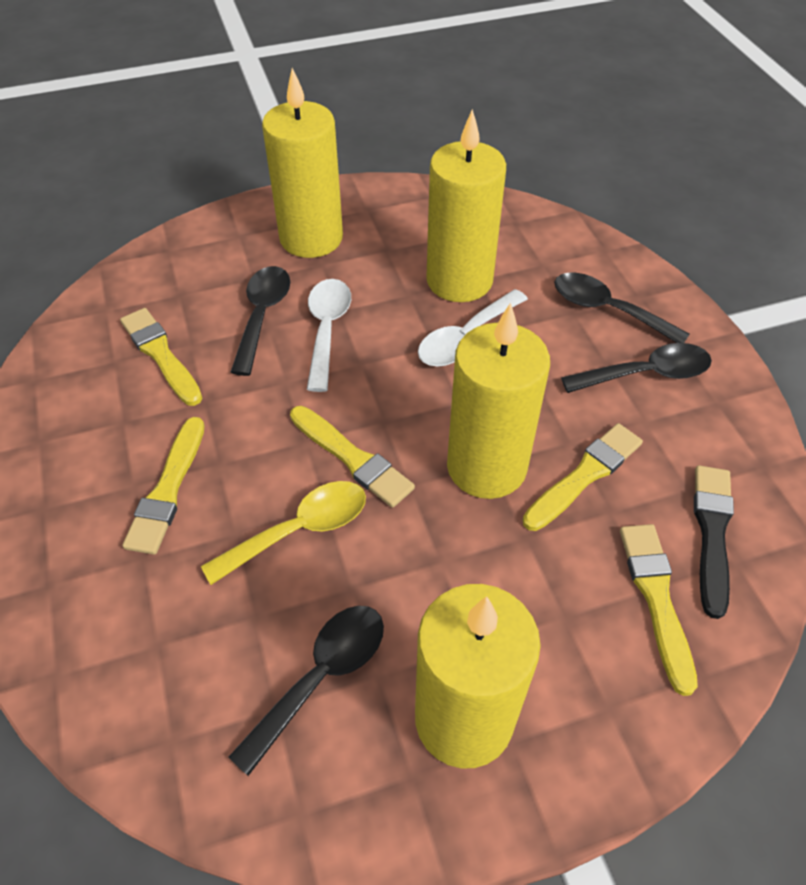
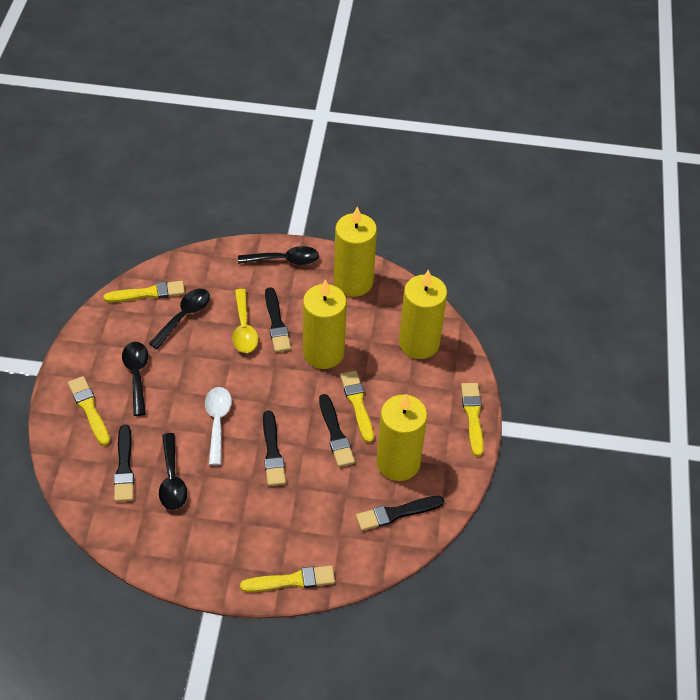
black brush: [694,465,734,619] = 1 -> [114,425,134,502] [263,410,286,486] [265,287,291,352] [319,394,355,467] [356,496,444,531] = 5
white spoon: [307,279,351,392] [418,289,528,367] = 2 -> [205,387,232,465] = 1

